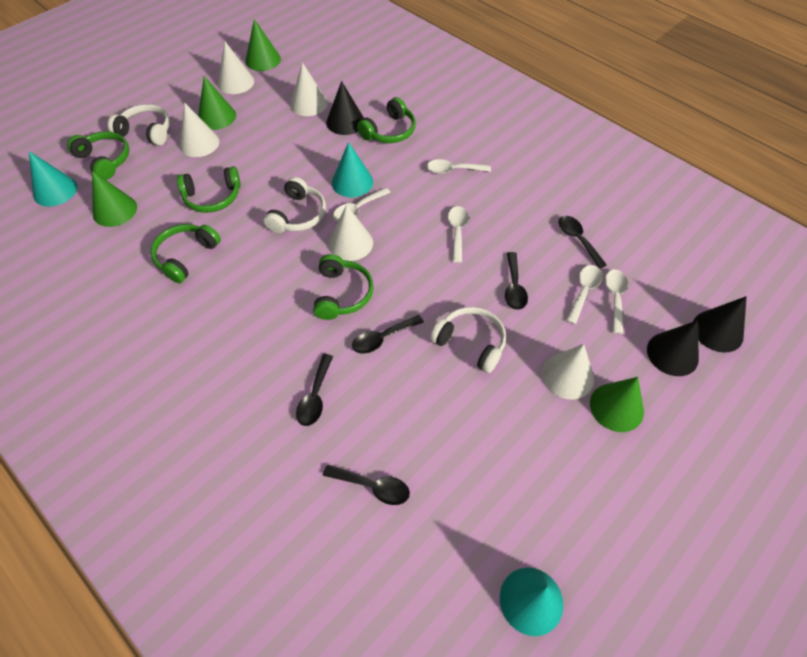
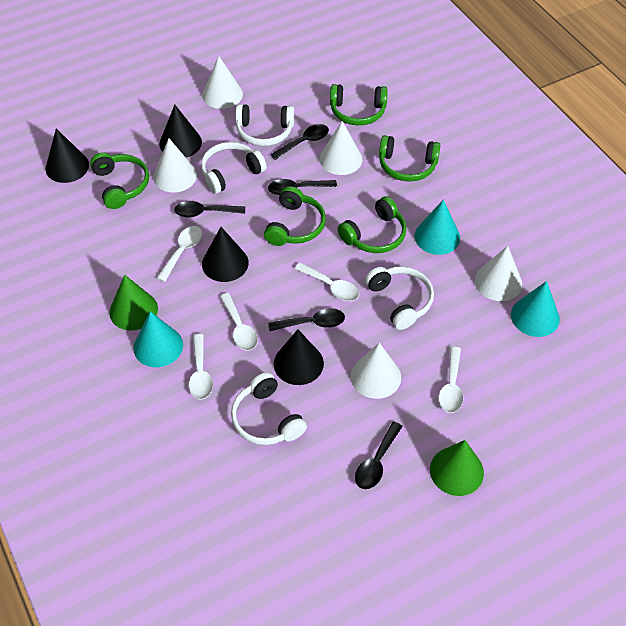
black cone: [326,81,364,135] [647,320,699,376] [693,296,747,353] = 3 -> [45,129,89,183] [159,105,202,157] [202,227,249,282] [274,329,324,385] = 4
green cone: [92,171,137,227] [198,76,236,130] [245,19,281,71] [590,377,644,432] = 4 -> [109,275,158,330] [430,440,484,496] = 2
white headphones: [108,104,170,146] [263,177,326,233] [430,307,506,373] = 3 -> [201,142,266,194] [231,372,307,445] [235,104,294,146] [365,266,434,330] = 4

